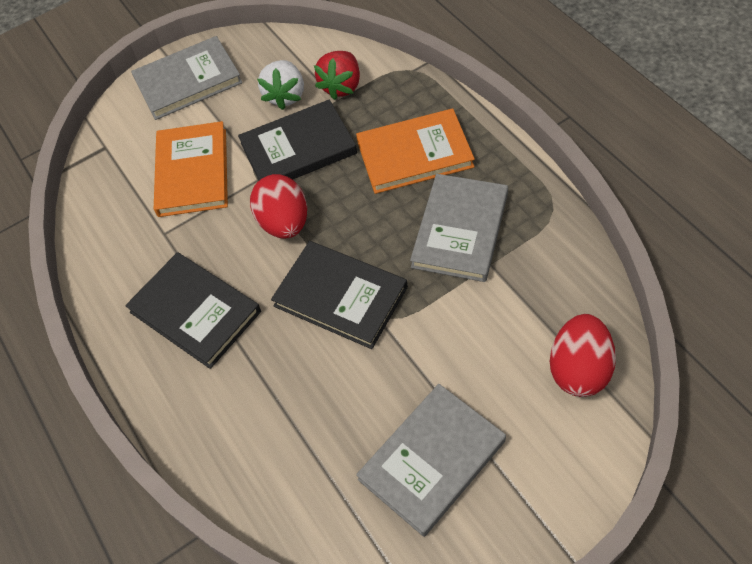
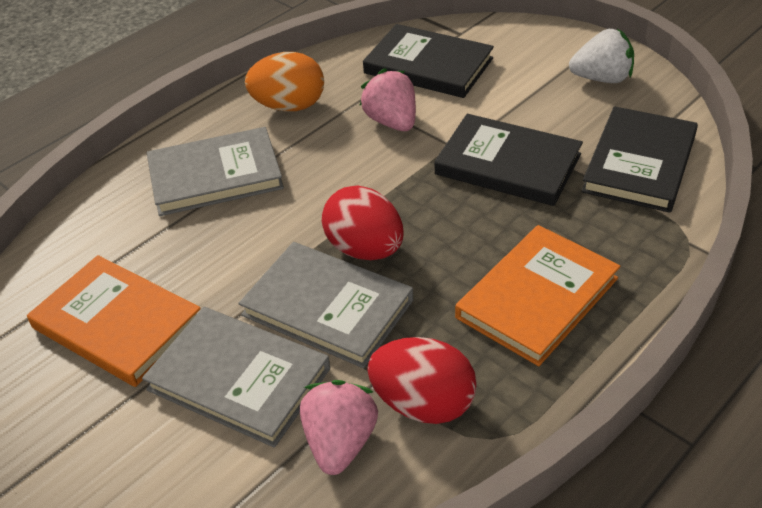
orange egg: none = 0 -> [245,52,324,112] = 1
pink strawberry: none = 0 -> [300,380,378,475] [359,68,416,131] = 2
red strawberry: [314,51,360,100] = 1 -> none = 0

